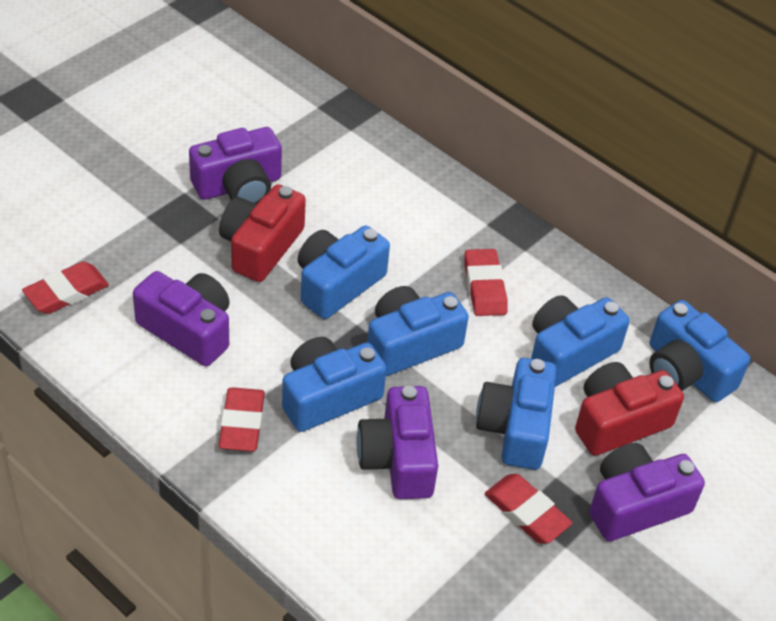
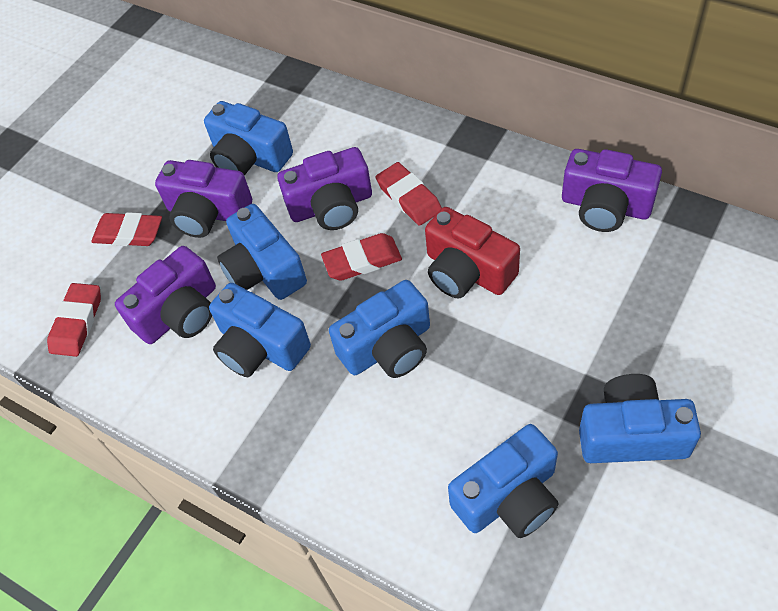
red camera: [219,184,306,282] [575,362,684,456] = 2 -> [425,207,520,298] = 1

